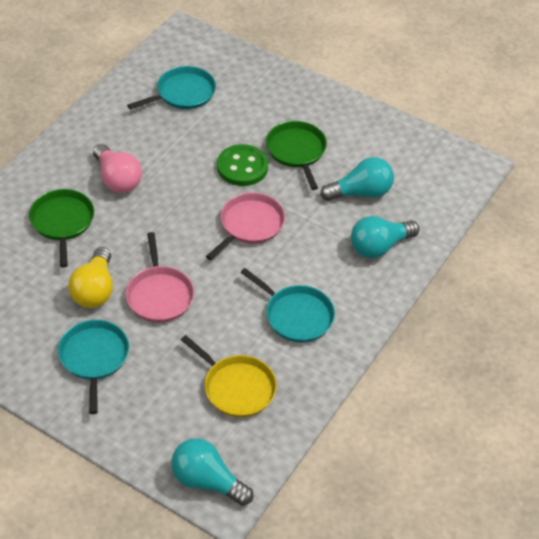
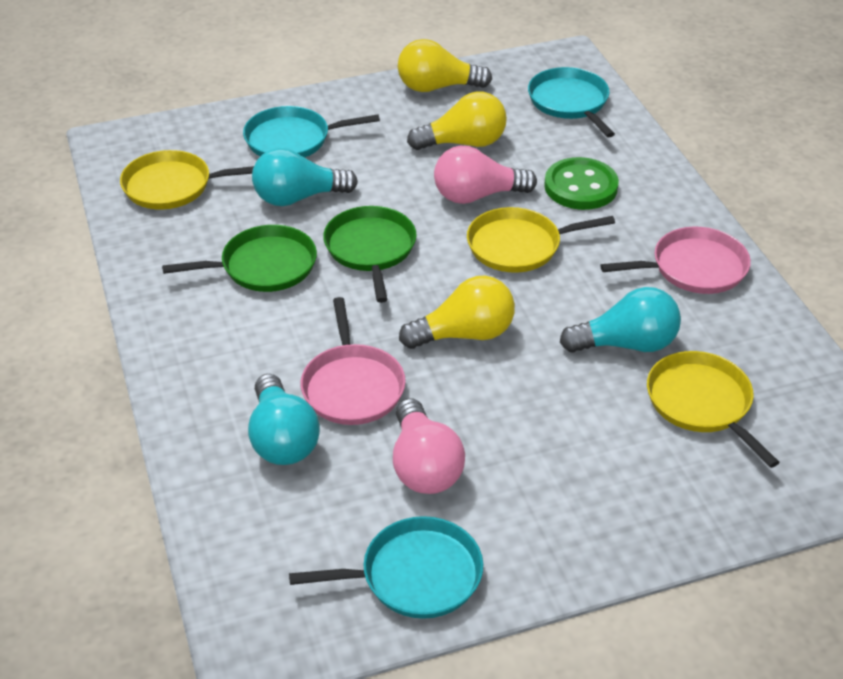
pink light bulb: [93,144,142,193] = 1 -> [393,398,465,494] [434,145,537,204] = 2
yellow light bulb: [68,247,113,308] = 1 -> [398,39,492,92] [399,276,515,349] [407,91,507,150] = 3
yellow pan: [181,335,277,417] = 1 -> [120,150,254,210] [467,207,615,273] [647,351,780,468] = 3

